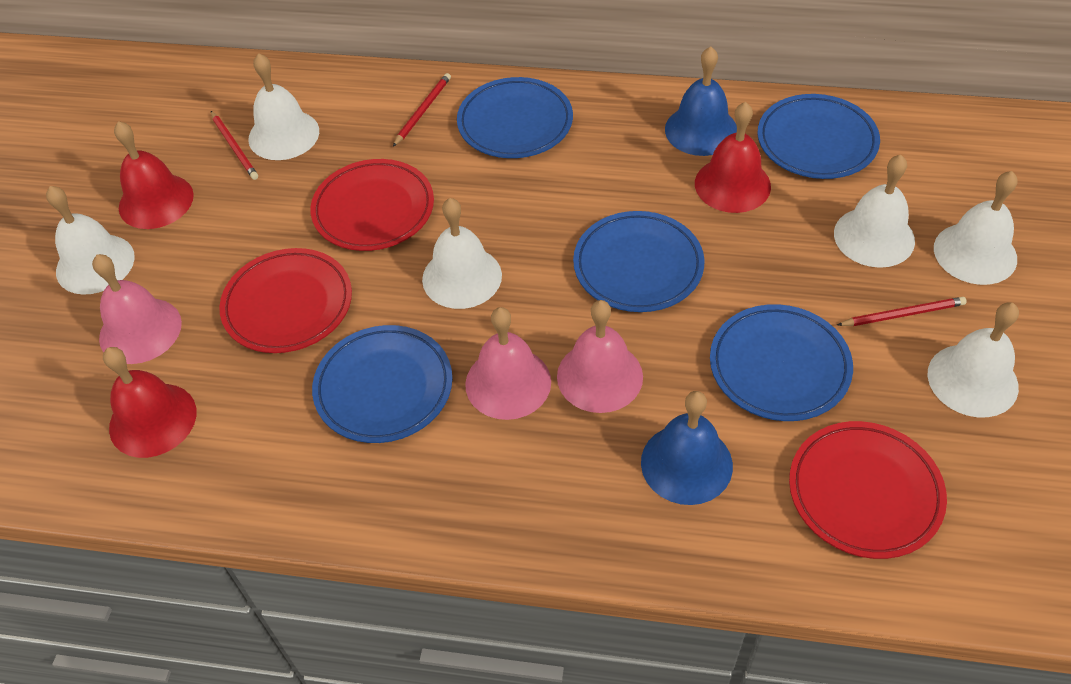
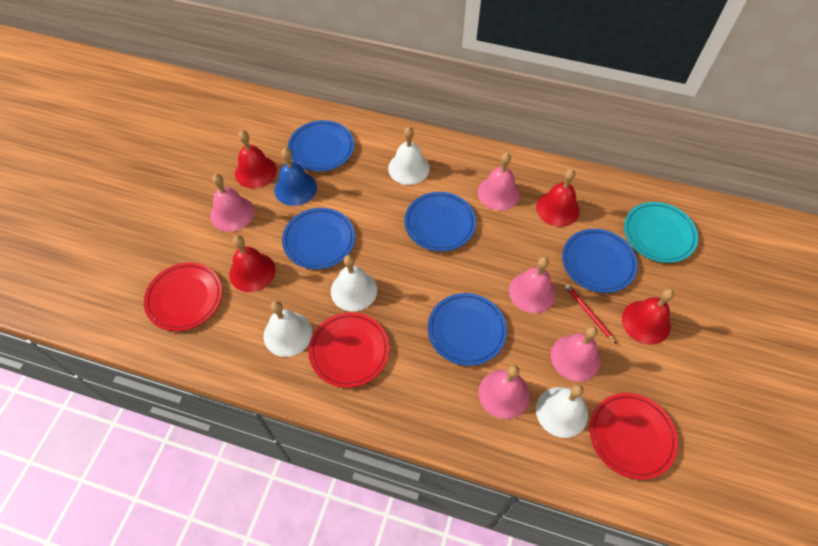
blue bell: [641,391,733,505] [665,46,737,156] = 2 -> [274,148,317,206] = 1
pink bell: [92,254,182,364] [465,307,551,420] [557,300,643,413] = 3 -> [210,174,254,232] [478,153,520,211] [478,365,530,419] [509,257,556,313] [551,326,601,381] = 5
red bell: [103,347,196,458] [114,121,194,229] [695,102,771,213] = 3 -> [229,235,276,292] [235,130,277,189] [536,169,580,227] [622,288,674,345] = 4
red pencil: [211,111,258,180] [393,73,451,147] [837,297,967,326] = 3 -> [565,284,617,344] = 1
turquoise plate: none = 0 -> [624,202,698,263] = 1
white bell: [46,186,135,295] [248,53,319,160] [422,198,502,309] [834,155,915,268] [928,302,1019,417] [934,171,1018,285] = 6 -> [264,301,312,357] [331,255,377,312] [388,127,430,185] [536,384,588,438] = 4

